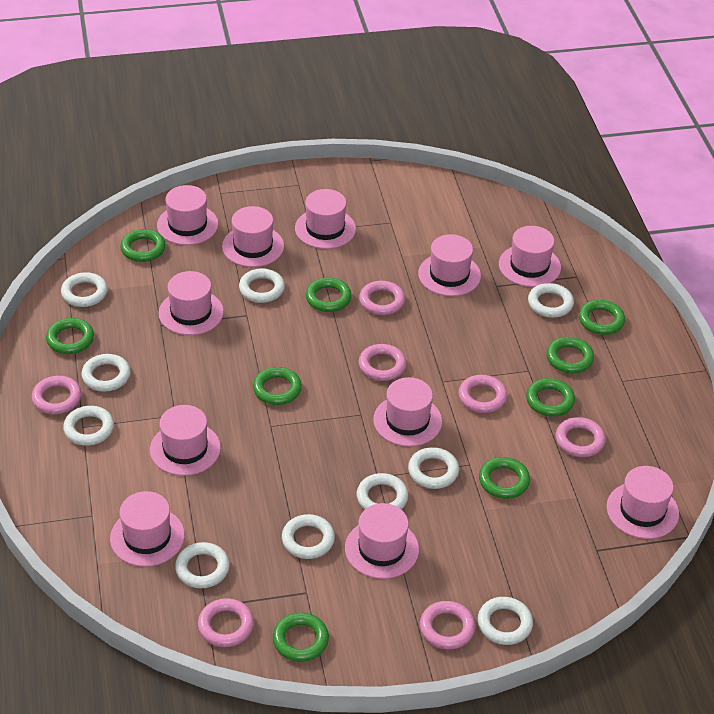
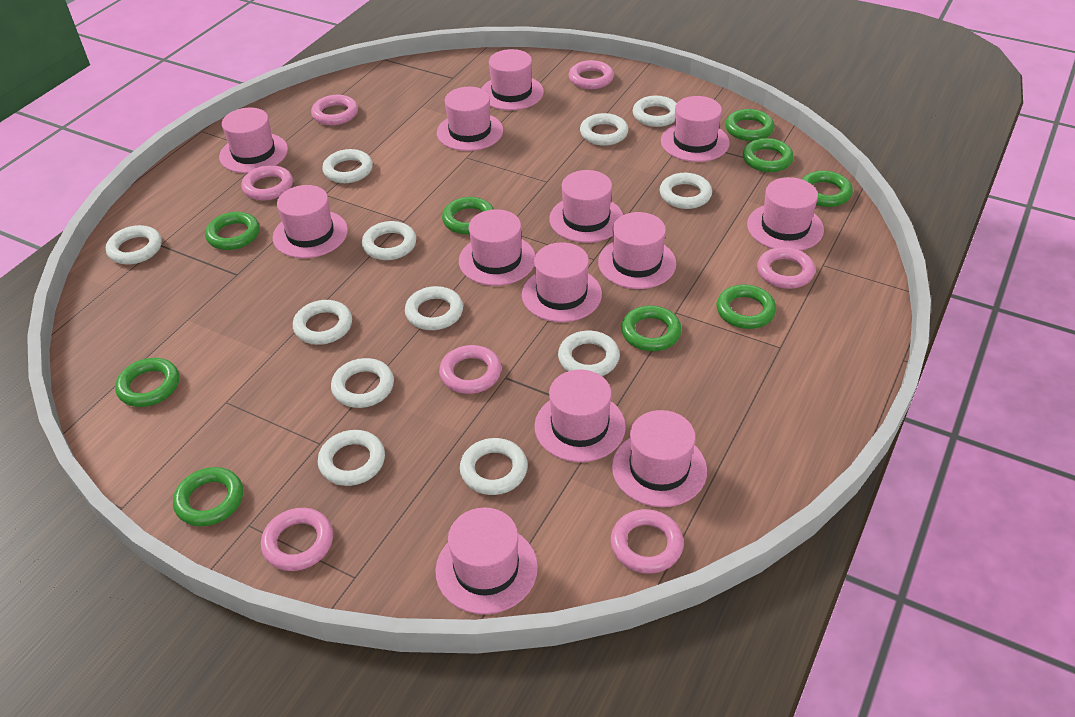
pink hat: [110,491,185,567] [150,405,221,476] [157,185,218,245] [158,271,224,335] [222,206,284,267] [295,189,356,249] [345,503,419,579] [373,377,442,447] [418,234,481,296] [499,226,561,287] [607,466,679,539] = 11 -> [219,108,288,173] [273,185,348,258] [435,507,538,614] [437,87,503,151] [459,209,536,286] [481,49,544,110] [522,242,602,322] [534,370,626,462] [549,170,623,243] [598,212,676,289] [612,410,707,507] [661,96,730,162] [747,177,824,251] = 13
white ring: [61,272,108,307] [63,406,114,446] [81,354,131,392] [175,542,230,588] [239,269,285,303] [282,514,335,559] [357,473,408,510] [408,447,459,489] [478,597,533,645] [528,283,574,318] = 10 -> [106,225,162,264] [293,300,352,345] [318,430,385,486] [322,149,373,183] [331,358,394,408] [362,221,416,260] [405,286,463,330] [460,438,528,495] [558,331,620,376] [580,113,628,146] [633,96,677,127] [660,173,712,209] = 12

